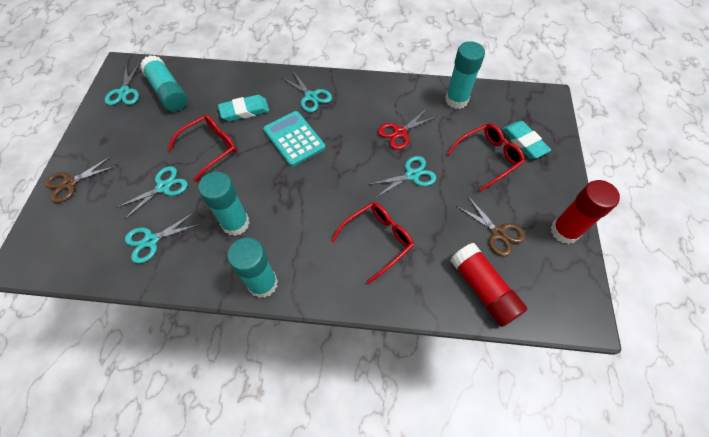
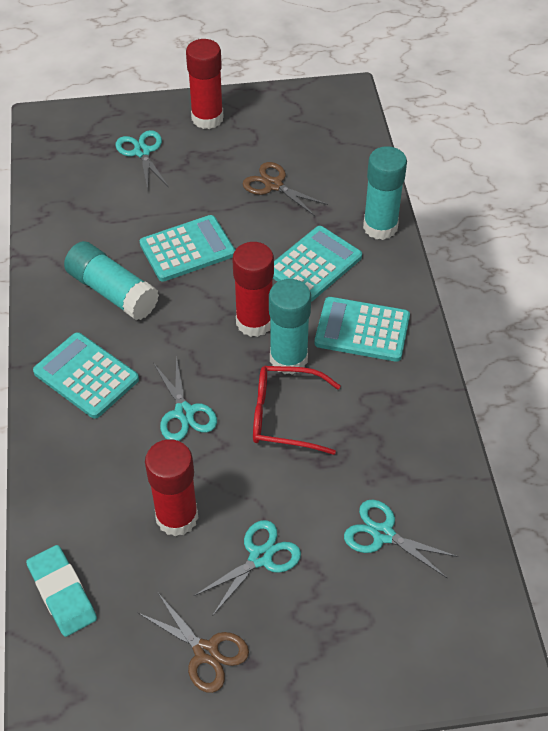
red glasses: [167,114,237,182] [331,202,414,284] [447,123,525,191] = 3 -> [253,366,341,455] = 1
red glue stick: [450,243,527,327] [551,180,620,244] = 2 -> [145,439,198,537] [186,39,224,129] [232,242,274,337] = 3
red scissors: [378,109,436,150] = 1 -> none = 0
turquoise calculator: [263,111,325,167] = 1 -> [33,332,139,419] [140,215,235,282] [273,226,362,302] [315,297,410,362] = 4
turquoise eraser: [218,95,269,121] [502,121,551,159] = 2 -> [26,545,97,637] = 1
turquoise glue stick: [140,55,188,112] [198,172,250,236] [227,238,278,298] [445,41,485,109] = 4 -> [64,241,159,320] [269,279,311,374] [363,146,407,240] = 3
turquoise scissors: [105,62,140,105] [116,166,188,219] [125,212,201,264] [281,71,332,112] [368,156,436,197] = 5 -> [115,130,168,190] [153,356,217,441] [194,520,301,615] [344,499,459,578] = 4

